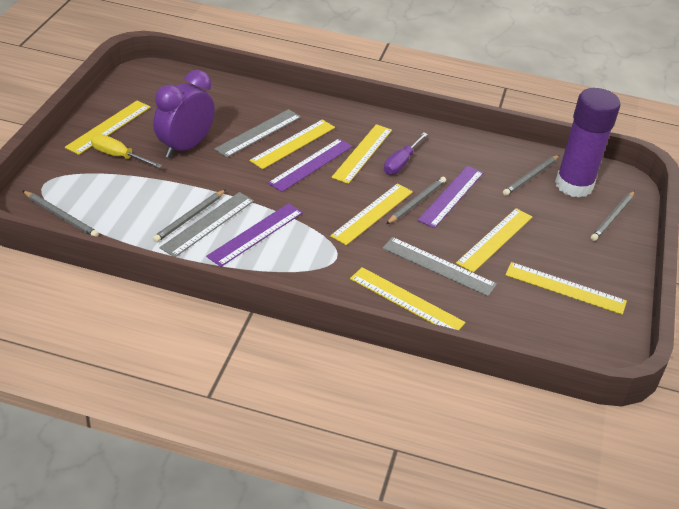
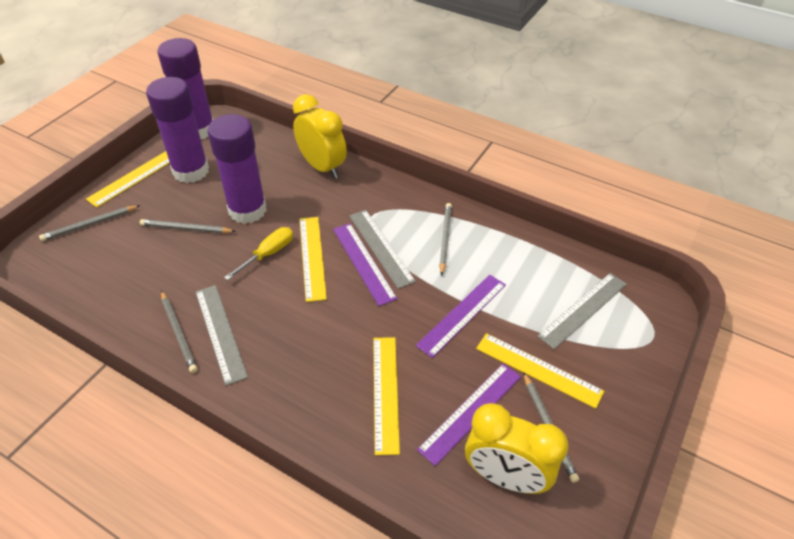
purple clock: [153,70,215,158] = 1 -> none = 0
purple glue stick: [555,88,620,198] = 1 -> [146,77,209,183] [157,38,213,139] [207,114,267,224] = 3
purple screwdriver: [384,132,428,175] = 1 -> none = 0
yellow clock: none = 0 -> [293,94,347,179] [465,403,568,494] = 2
yellow ruler: [65,101,151,155] [250,120,335,169] [330,183,413,245] [331,124,392,184] [350,267,466,330] [456,208,532,273] [505,262,627,315] = 7 -> [86,151,170,208] [300,217,327,302] [373,337,400,455] [476,333,604,409] = 4

